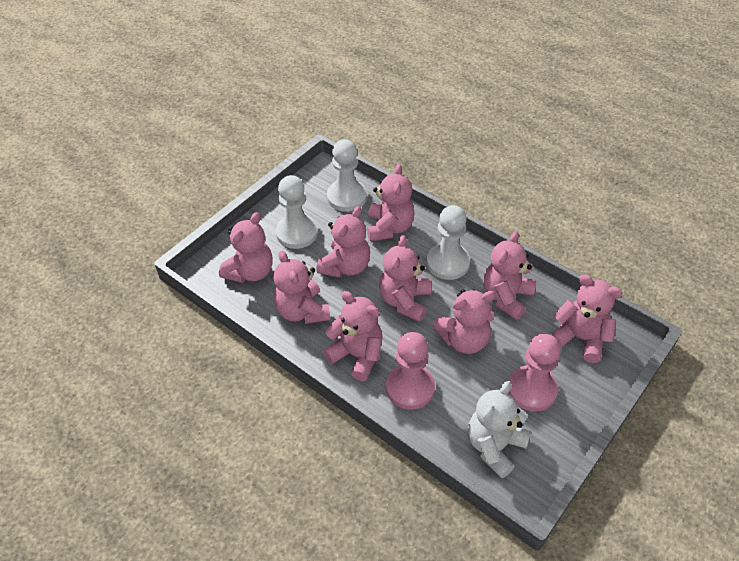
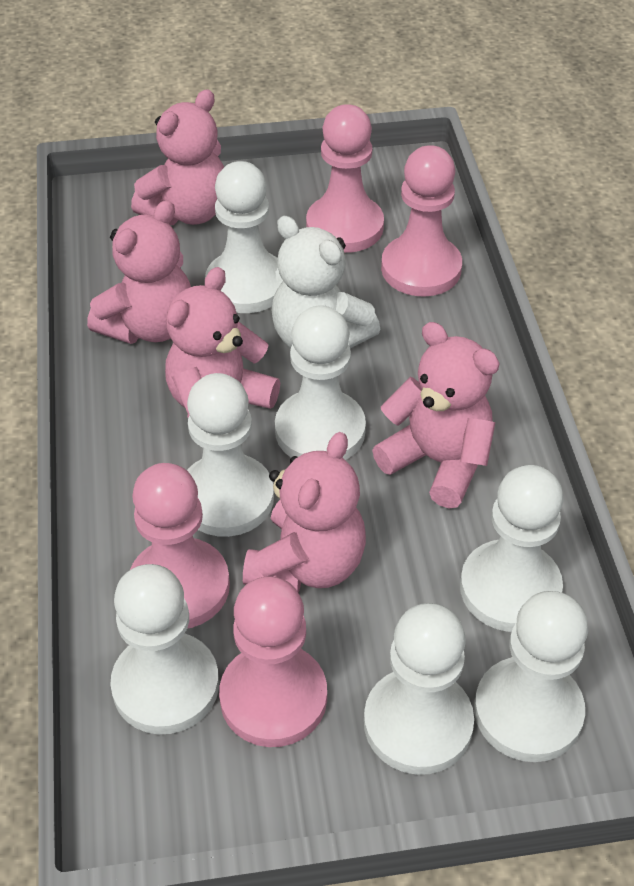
pink pawn: [386,332,435,410] [508,334,561,412] = 2 -> [130,463,230,629] [219,577,327,747] [306,104,384,253] [381,145,462,297] = 4
pink teddy bear: [219,212,273,283] [274,251,330,324] [316,206,370,278] [323,291,383,381] [367,164,415,241] [379,235,431,322] [433,289,496,354] [483,231,536,320] [551,274,622,363] = 9 -> [87,200,191,344] [131,89,224,225] [165,267,280,418] [243,432,366,592] [372,322,500,508] = 5
white pawn: [276,175,318,249] [327,139,367,212] [427,205,470,280] = 3 -> [110,564,219,734] [187,373,274,537] [205,161,280,313] [275,305,366,460] [364,603,474,775] [460,465,564,632] [474,591,588,762] = 7

